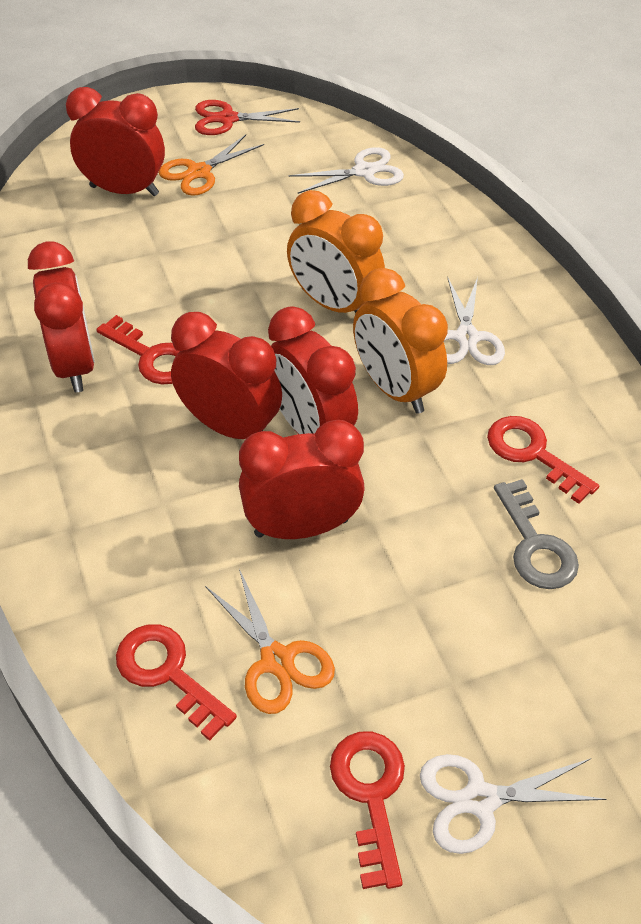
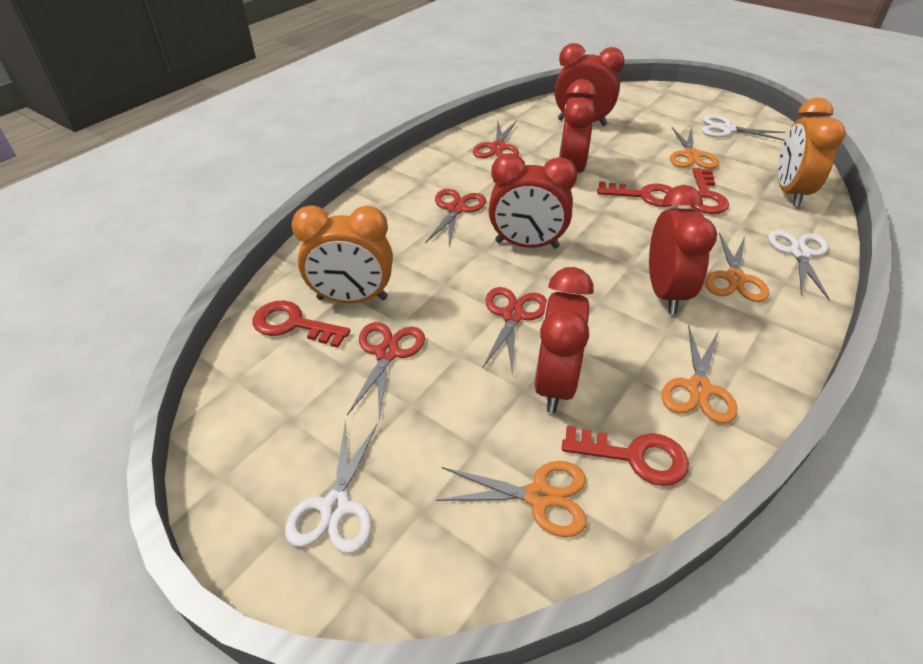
grey key: [494,479,579,589] = 1 -> none = 0
orange scissors: [159,135,264,196] [205,569,335,714] = 2 -> [436,461,587,537] [661,325,737,424] [670,126,719,169] [705,232,769,302] = 4
red scissors: [195,100,300,135] = 1 -> [347,322,425,420] [425,189,486,247] [473,120,519,158] [482,287,547,375] = 4

